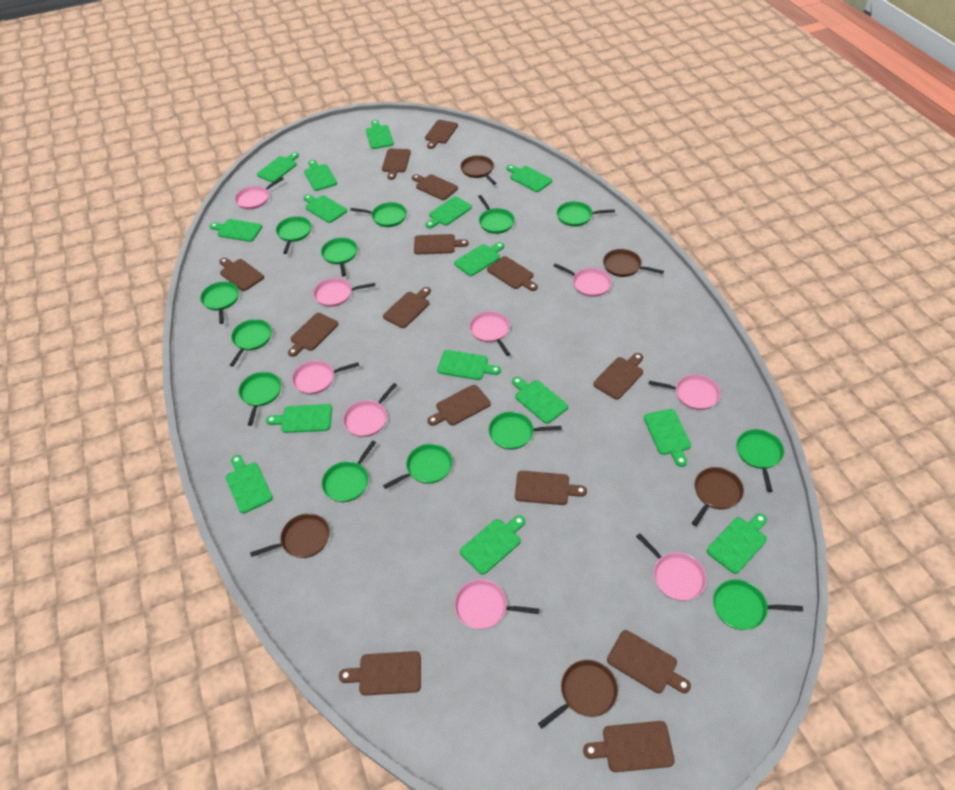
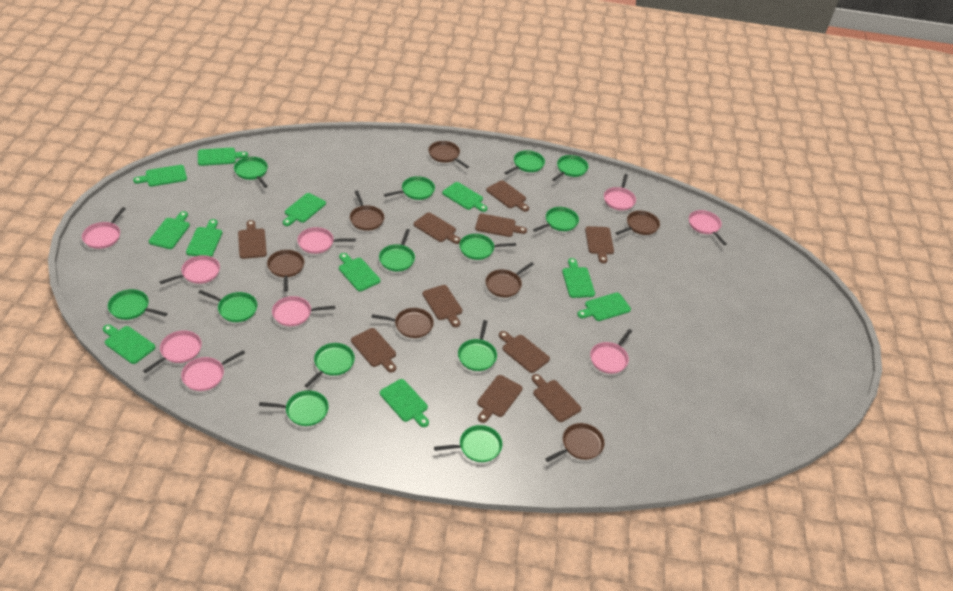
brown cutting board: [219,258,264,291] [288,313,338,357] [339,651,421,696] [382,149,411,180] [383,287,431,328] [412,174,458,200] [414,234,469,254] [425,120,458,149] [427,385,491,426] [487,256,538,291] [515,471,587,505] [583,721,675,772] [593,353,643,399] [607,630,691,693] = 14 -> [238,220,267,259] [351,328,396,373] [414,212,461,244] [422,285,462,327] [475,214,527,237] [477,375,523,423] [486,180,529,212] [499,331,550,373] [532,374,581,422] [585,226,614,263] = 10
brown pan: [250,513,330,558] [460,155,496,185] [538,660,618,729] [603,249,664,277] [692,467,744,526] = 5 -> [267,250,304,292] [350,191,384,231] [371,308,434,338] [428,141,469,168] [486,262,534,297] [545,423,605,462] [615,211,660,235] = 7
green cutting board: [210,219,262,242] [226,455,273,513] [257,152,299,183] [266,404,332,433] [303,194,347,223] [304,160,337,191] [366,120,394,149] [426,196,472,228] [437,350,501,380] [454,242,504,276] [460,515,525,575] [507,165,552,192] [512,377,568,424] [644,409,691,467] [707,513,767,574] = 15 -> [103,325,156,364] [133,165,187,187] [149,211,190,249] [186,219,222,257] [198,147,248,166] [283,193,326,226] [339,253,380,292] [380,379,429,427] [442,182,487,212] [562,258,595,298] [577,293,631,321] = 11

